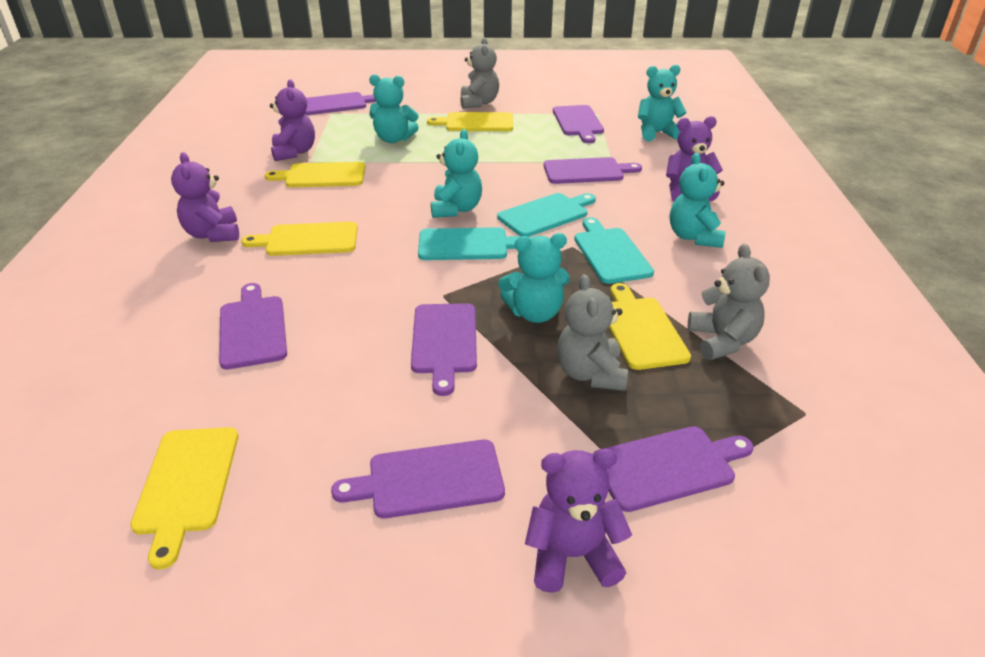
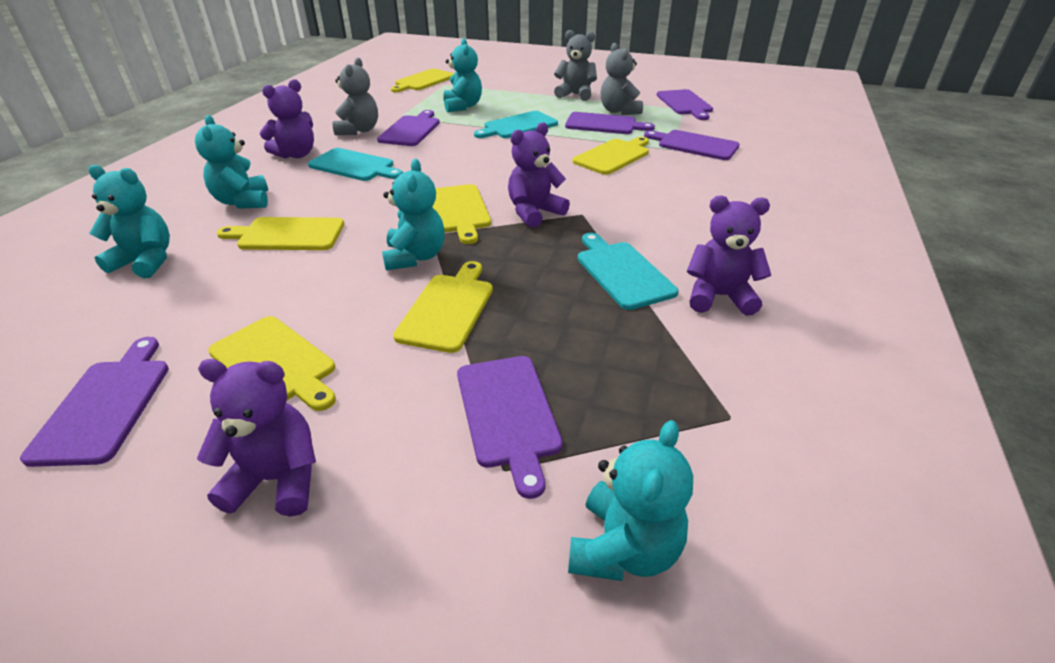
purple cutting board: [219,283,287,370] [304,92,376,115] [331,440,505,518] [411,303,477,396] [544,157,642,184] [553,105,604,143] [593,426,754,512] = 7 -> [20,337,169,467] [377,110,440,146] [457,356,563,499] [565,112,655,134] [644,130,740,160] [656,89,713,120] = 6
yellow cutting board: [130,427,238,569] [241,222,358,256] [265,162,365,187] [427,112,513,131] [609,283,691,370] = 5 -> [208,316,336,411] [217,217,344,250] [391,69,454,92] [393,261,493,353] [432,184,491,244] [572,137,649,175] = 6

